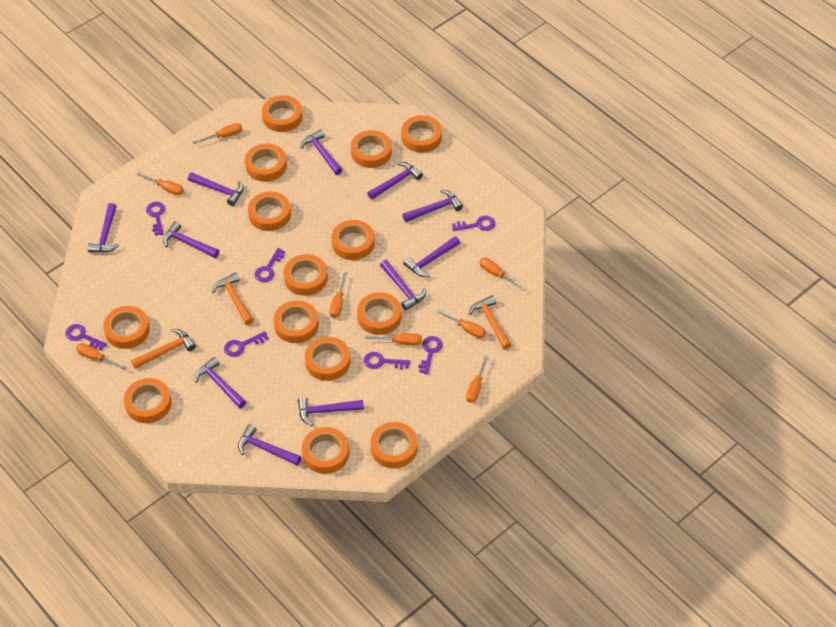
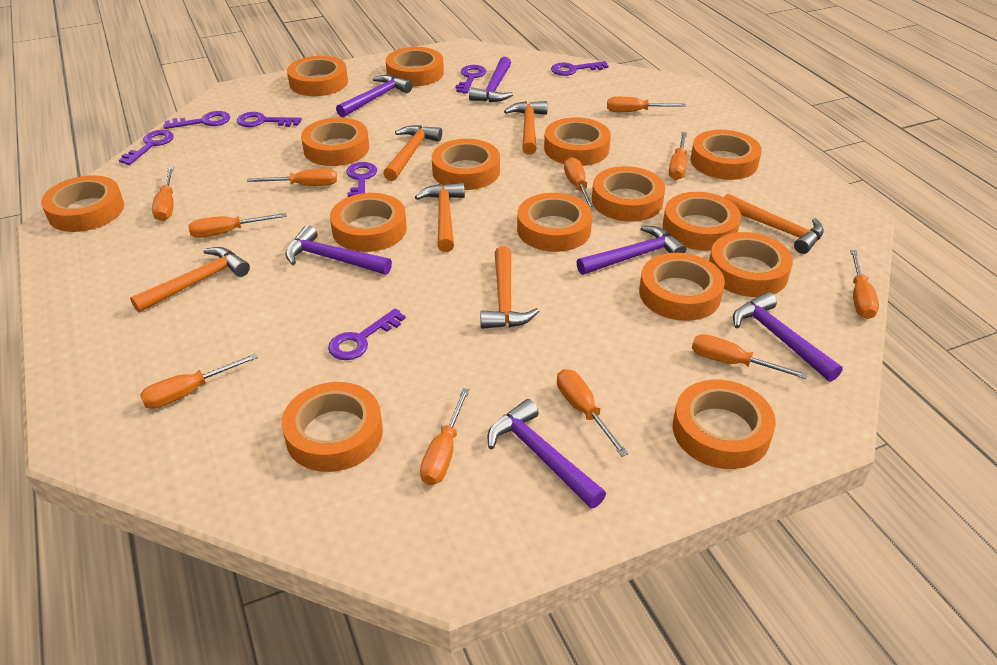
orange hammer: [131,329,196,369] [212,272,253,325] [469,295,511,350] = 3 -> [130,247,250,313] [383,125,442,181] [415,182,465,252] [480,246,539,329] [504,101,548,155] [724,193,824,254] = 6
orange screwdriver: [76,343,127,370] [137,172,184,195] [193,123,243,144] [329,272,347,318] [365,333,422,345] [436,309,486,338] [466,355,489,403] [480,258,525,290] = 8 -> [140,353,258,409] [152,167,174,221] [188,213,287,238] [247,168,337,186] [420,388,470,485] [557,369,628,457] [564,157,596,210] [607,97,686,112] [669,132,687,180] [692,334,808,379] [850,250,879,319] = 11
orange tape: [103,306,150,349] [124,378,172,423] [245,144,287,182] [248,191,291,231] [262,95,303,132] [274,301,319,343] [284,254,328,296] [302,427,349,474] [305,337,350,381] [331,220,375,260] [351,130,392,168] [357,292,402,335] [370,422,418,468] [401,115,442,153] = 14 -> [41,175,124,232] [282,382,383,472] [287,56,348,96] [301,117,369,166] [330,193,407,252] [386,47,444,86] [432,139,500,190] [517,193,592,252] [544,117,611,166] [592,166,665,222] [639,253,725,321] [663,192,741,251] [673,380,776,469] [690,130,762,180] [709,232,793,297] = 15
purple hammer: [87,203,119,253] [163,221,219,258] [188,172,244,206] [195,357,246,409] [238,424,301,465] [298,397,364,426] [301,129,342,175] [367,162,423,200] [380,260,426,310] [403,190,463,222] [403,236,460,277] = 11 -> [285,225,392,275] [336,75,412,117] [469,57,513,102] [488,399,606,508] [576,226,686,275] [733,292,843,382] = 6

